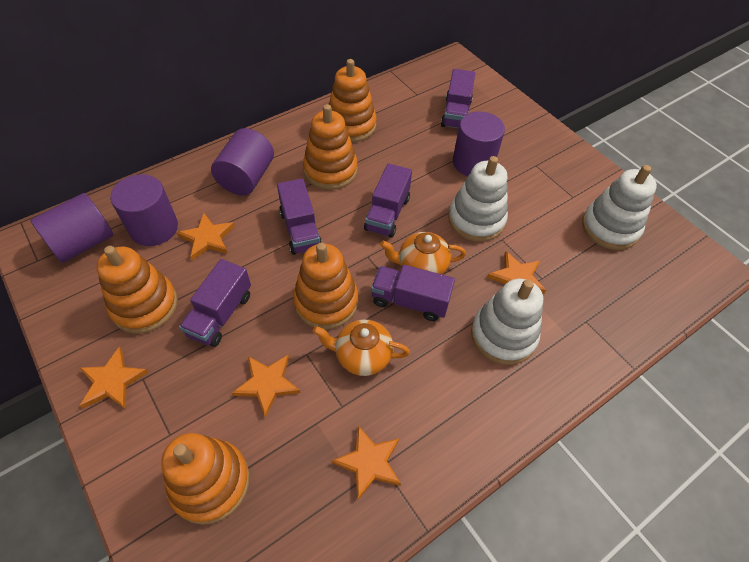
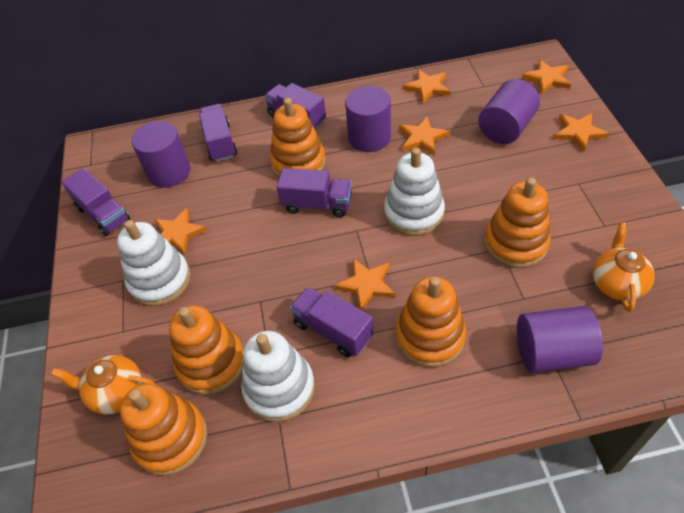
orange star: [80,347,148,409] [177,213,235,260] [232,355,300,418] [331,426,401,501] [487,251,546,294] = 5 -> [154,208,207,255] [334,259,395,310] [399,117,449,155] [403,69,450,103] [522,60,571,94] [554,113,609,152] = 6

